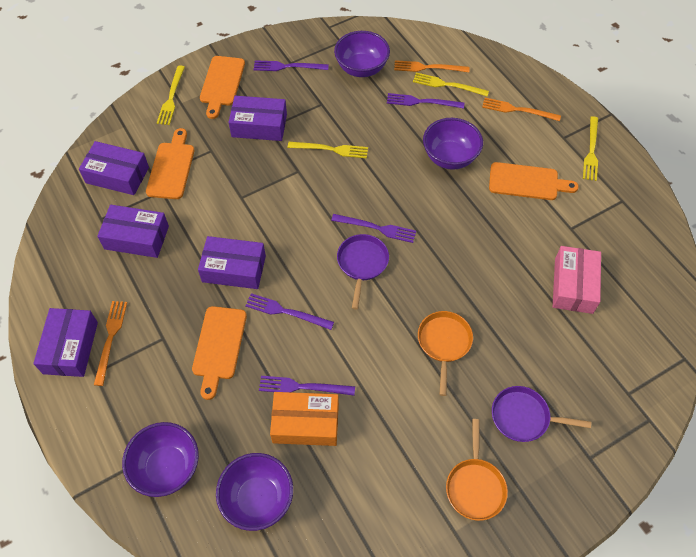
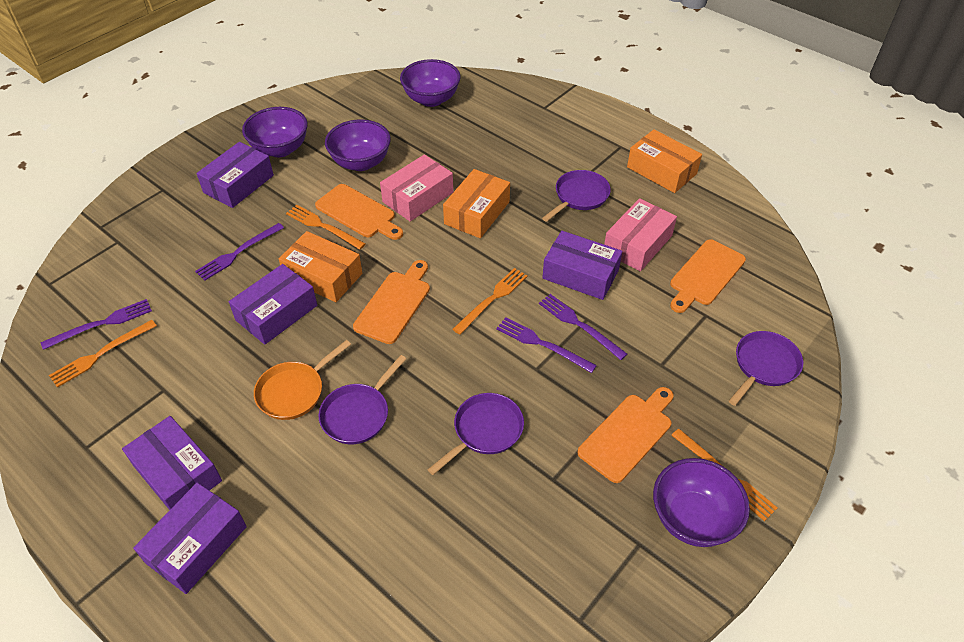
orange box: [270,392,339,446] = 1 -> [279,231,362,302] [443,169,510,238] [627,129,702,193] = 3
orange fork: [94,301,127,386] [394,60,470,72] [482,98,561,121] = 3 -> [49,320,157,388] [286,205,366,250] [452,268,528,335] [671,429,777,521] = 4
orange pan: [418,311,473,396] [446,419,508,521] = 2 -> [254,340,351,420] = 1
pink box: [553,246,601,314] = 1 -> [380,154,453,222] [604,198,677,271] = 2
purple fork: [245,293,334,330] [253,60,329,71] [259,376,355,396] [331,214,416,243] [387,93,464,108] = 5 -> [41,299,152,350] [195,223,284,281] [496,317,597,373] [539,294,627,360] = 4
purple pan: [337,234,389,309] [492,386,591,442] = 2 -> [319,355,406,444] [427,393,524,475] [542,170,611,222] [729,331,803,406] = 4
yellow fork: [157,66,185,125] [288,142,368,158] [413,73,489,96] [583,116,598,181] = 4 -> none = 0

